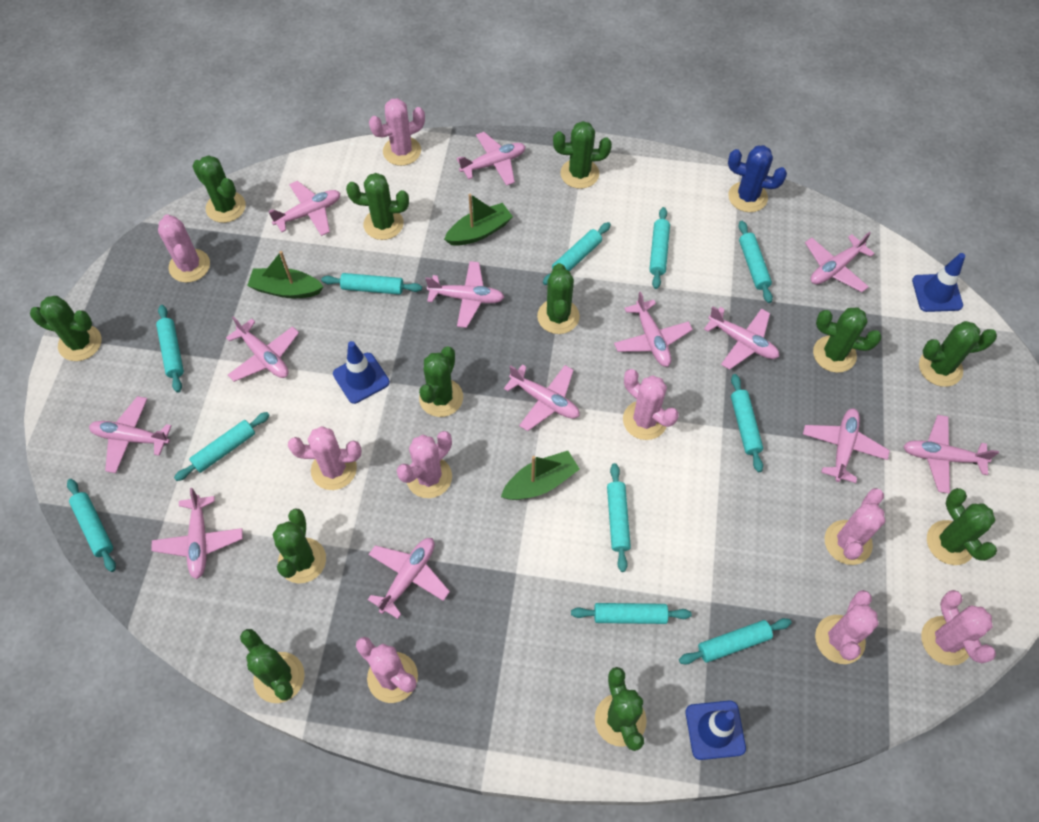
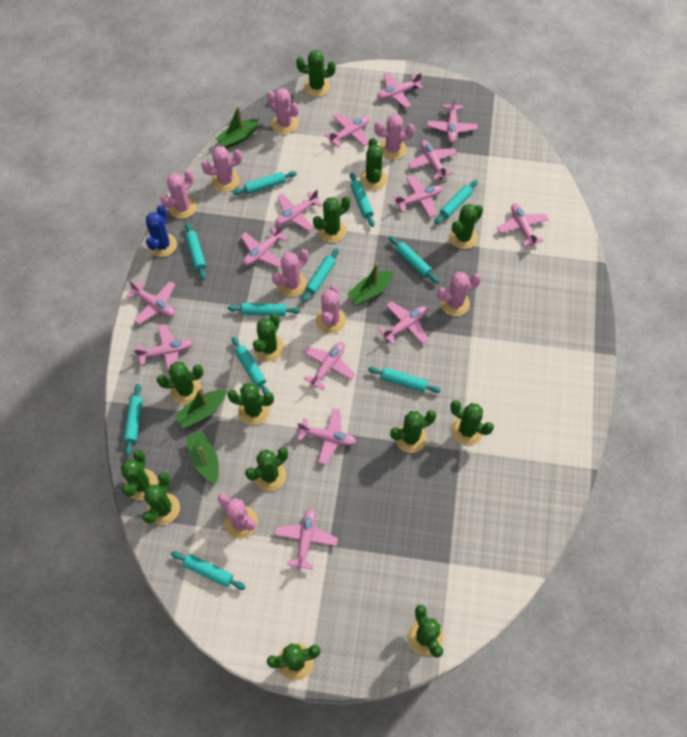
blue traffic cone: [333,341,390,404] [686,700,746,760] [912,253,965,312] = 3 -> none = 0
green boat: [247,251,324,298] [444,193,513,246] [501,451,580,500] = 3 -> [174,388,227,428] [186,430,219,484] [215,106,259,149] [348,263,394,305] = 4
green cactus: [30,296,102,361] [192,155,246,223] [240,629,305,703] [273,509,326,584] [346,173,409,240] [419,346,463,417] [537,263,580,334] [553,121,612,189] [595,667,647,751] [813,307,882,373] [919,321,997,387] [927,488,997,565] = 12 -> [121,450,158,500] [142,472,180,525] [157,361,203,404] [227,383,274,425] [245,447,288,491] [253,314,284,362] [267,643,321,681] [296,50,336,97] [313,196,350,243] [360,138,387,190] [390,410,436,453] [408,605,443,658] [449,204,483,249] [450,400,494,445] = 14
pink cactus: [158,214,210,283] [288,426,361,490] [356,637,418,703] [369,98,425,166] [397,431,452,498] [623,369,679,440] [815,590,879,664] [825,488,885,565] [921,590,996,666] = 9 -> [160,170,197,219] [201,146,242,192] [218,493,258,539] [267,88,299,134] [272,249,309,297] [316,285,346,334] [374,114,415,160] [437,272,481,316] = 8
pink plane: [89,396,172,473] [151,488,243,579] [226,316,299,382] [269,181,340,236] [368,538,450,619] [425,261,504,328] [456,132,526,186] [504,365,580,431] [614,291,693,367] [704,306,779,370] [803,408,890,483] [805,232,875,292] [903,415,999,493] = 13 -> [126,280,175,324] [134,324,193,374] [241,225,288,268] [274,508,338,570] [275,190,322,231] [297,408,356,465] [303,342,355,390] [325,113,369,147] [377,73,423,108] [378,301,428,345] [393,176,442,217] [408,140,457,180] [427,96,478,143] [497,203,549,247] = 14

